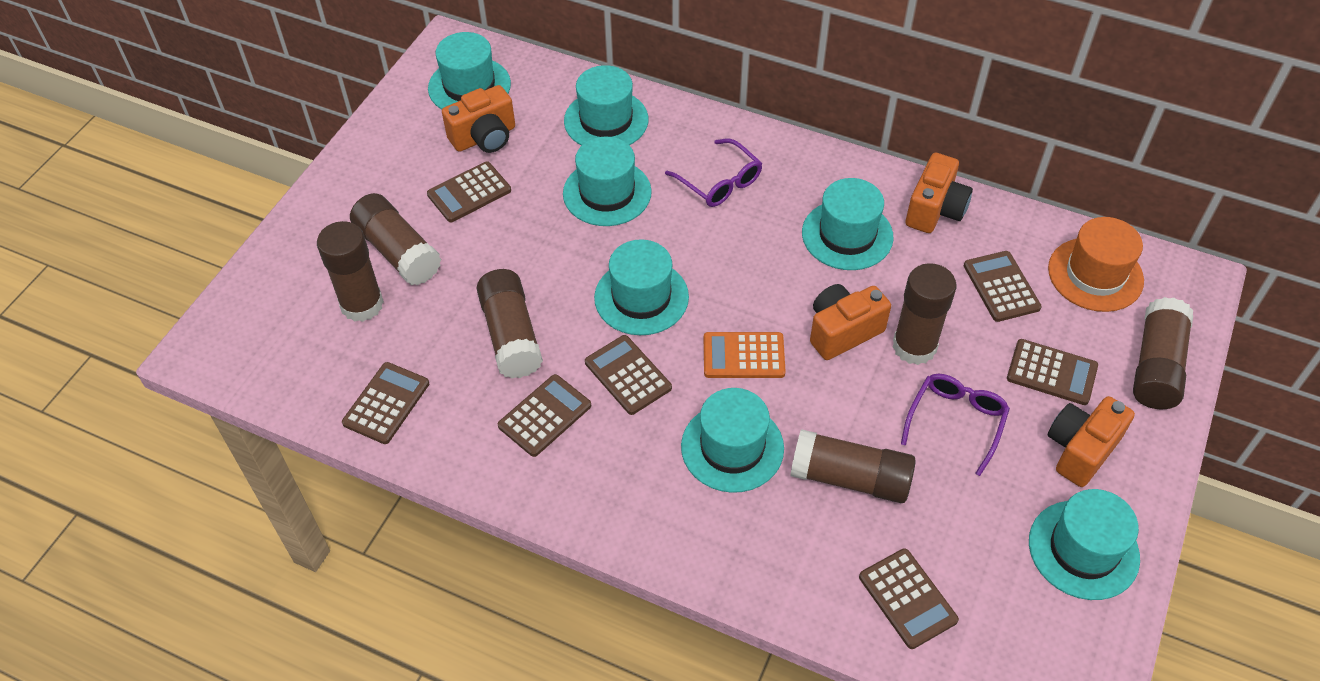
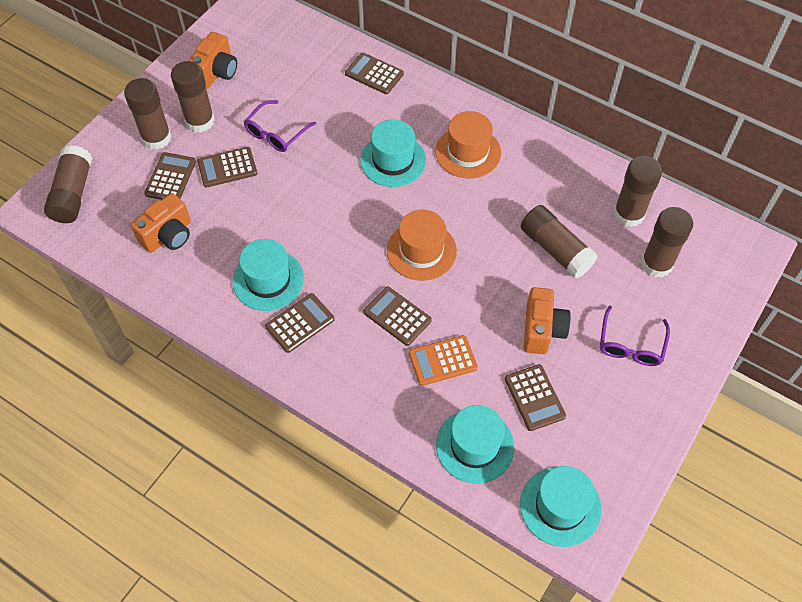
brown calculator: [342,362,429,444] [427,161,511,222] [498,374,591,457] [585,335,672,415] [859,548,959,649] [964,251,1042,322] [1007,339,1098,405] = 7 -> [144,152,196,200] [197,147,258,188] [265,293,335,353] [345,52,404,94] [363,287,432,346] [505,364,566,431] = 6
orange camera: [442,85,515,153] [810,284,891,360] [906,153,973,233] [1048,396,1135,487] = 4 -> [131,193,191,253] [188,32,237,89] [524,287,571,354] = 3
orange hat: [1048,217,1144,312] = 1 -> [387,210,457,281] [435,111,501,178] = 2
turquoise hat: [428,32,511,110] [563,137,652,226] [564,65,648,146] [594,239,689,335] [681,388,784,493] [802,178,894,270] [1029,489,1140,600] = 7 -> [232,239,304,311] [360,119,426,187] [436,405,515,483] [520,466,602,547] = 4

